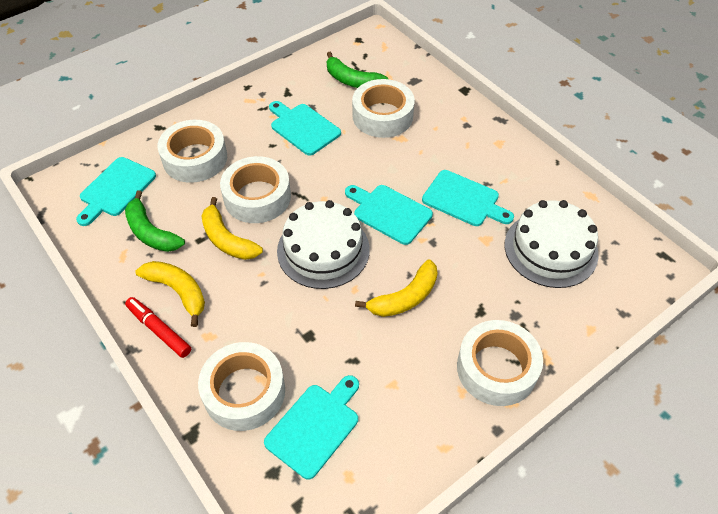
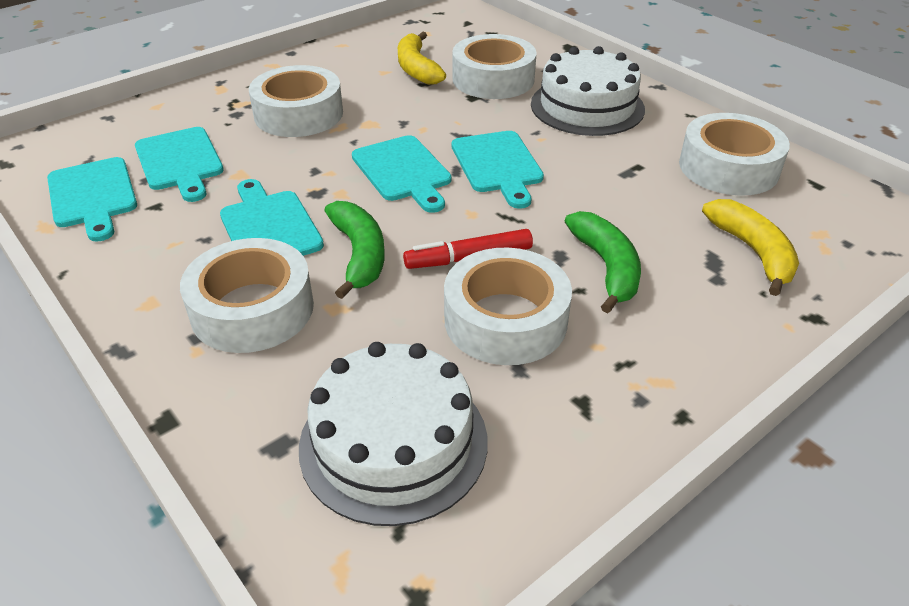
yellow banana: [135,261,205,327] [201,197,263,260] [355,259,438,317] = 3 -> [398,32,446,85] [702,199,799,296] = 2

